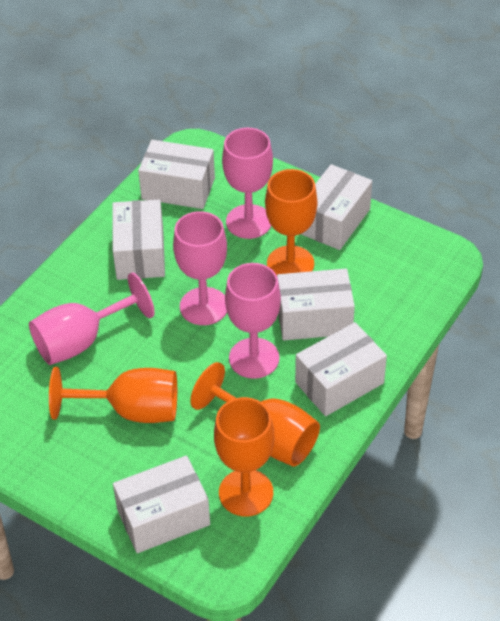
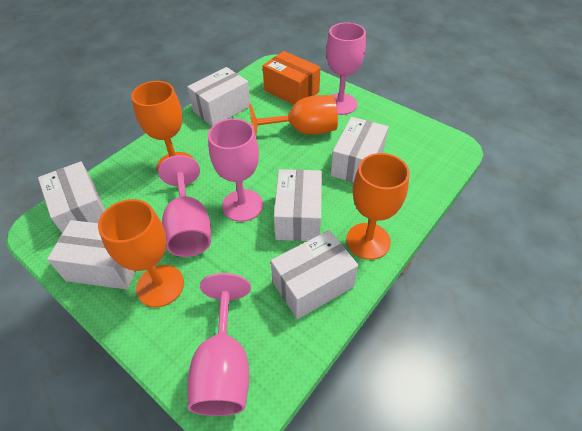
orange box: none = 0 -> [263,51,320,105] = 1

